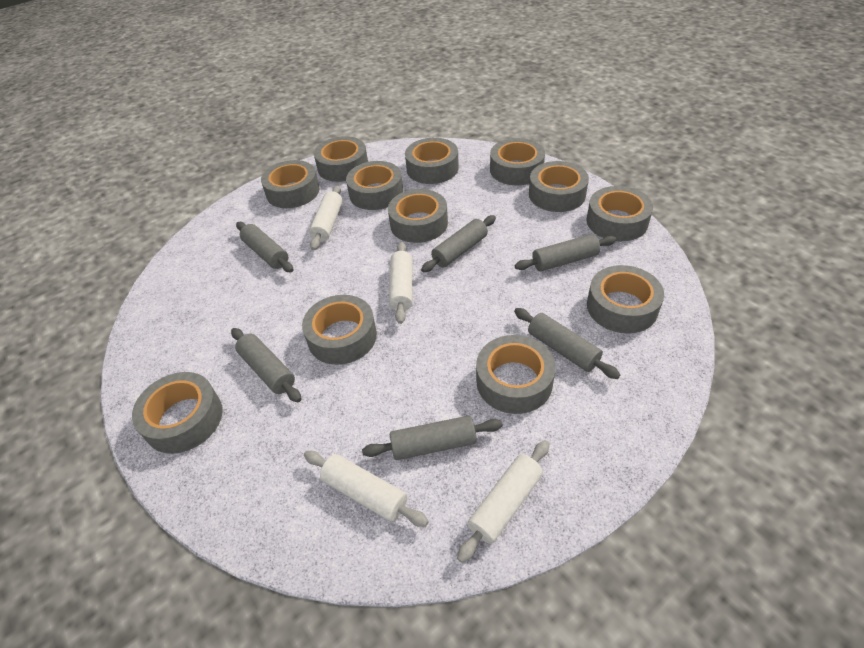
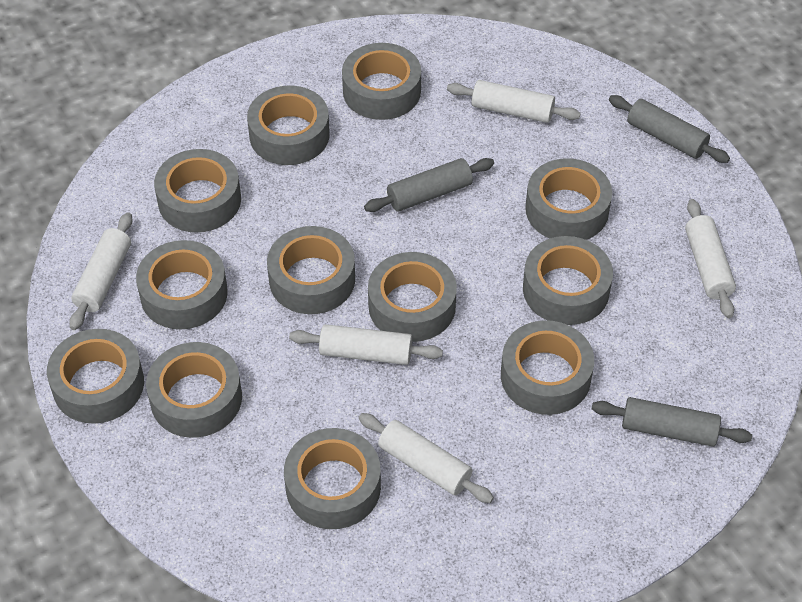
grey rolling pin: [231,328,301,402] [236,222,294,272] [362,416,503,460] [421,215,496,273] [514,308,620,379] [515,234,616,271] = 6 -> [364,158,494,212] [592,397,752,447] [609,95,730,163] = 3
white rolling pin: [304,451,429,527] [309,185,343,250] [389,242,412,324] [457,440,550,563] = 4 -> [69,212,133,330] [289,324,443,365] [359,413,494,503] [447,80,581,123] [685,199,736,318] = 5

